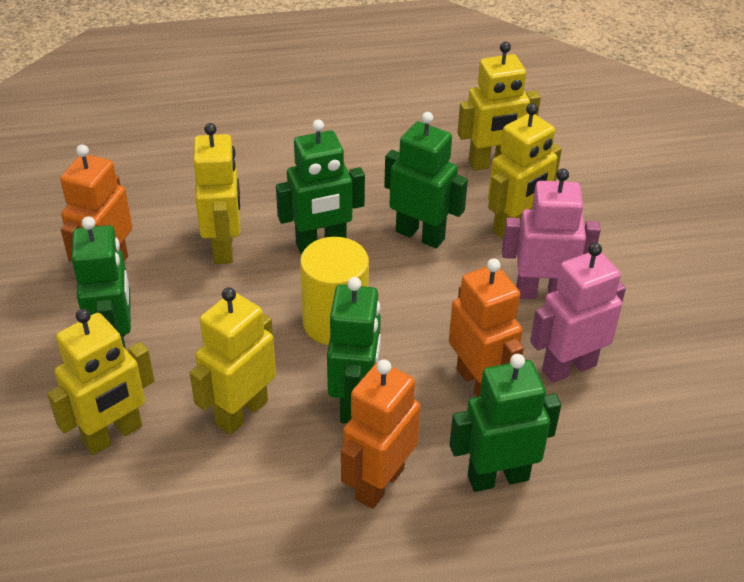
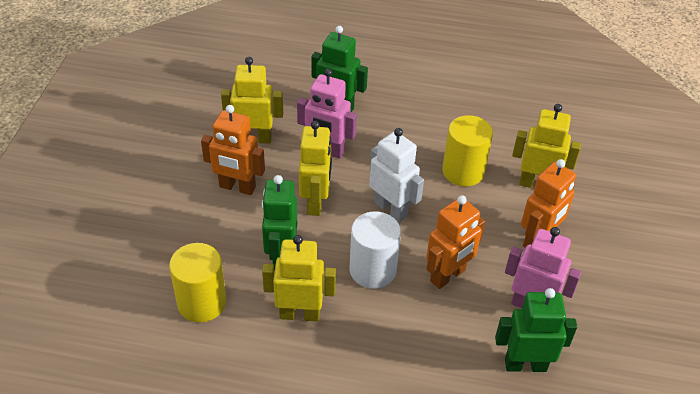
green robot: [72,216,131,349] [276,119,365,254] [327,277,381,424] [384,112,468,248] [450,354,561,492] = 5 -> [262,175,297,271] [311,26,368,112] [495,288,577,372] = 3
white cylinder: none = 0 -> [350,211,401,289] = 1
white robot: none = 0 -> [369,128,424,222] = 1
yellow cylinder: [300,237,369,345] = 1 -> [169,243,227,322] [442,115,493,187] = 2
yellow robot: [47,309,154,455] [190,287,276,435] [193,123,240,264] [457,42,541,171] [488,103,562,239] = 5 -> [221,57,283,143] [262,235,336,322] [299,121,332,216] [512,104,581,188] = 4

